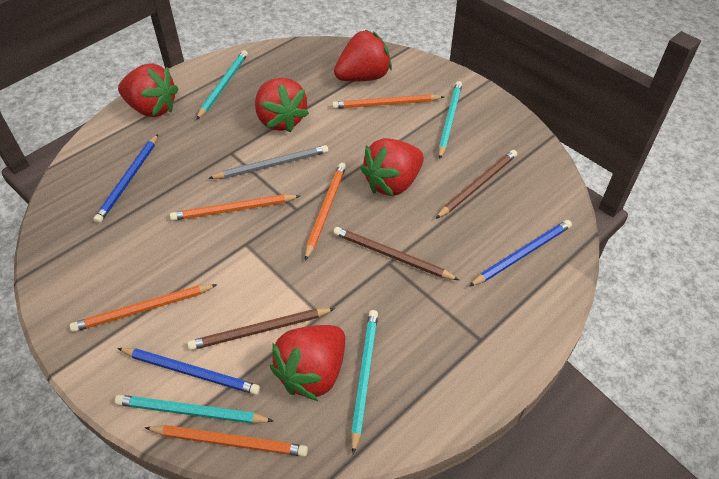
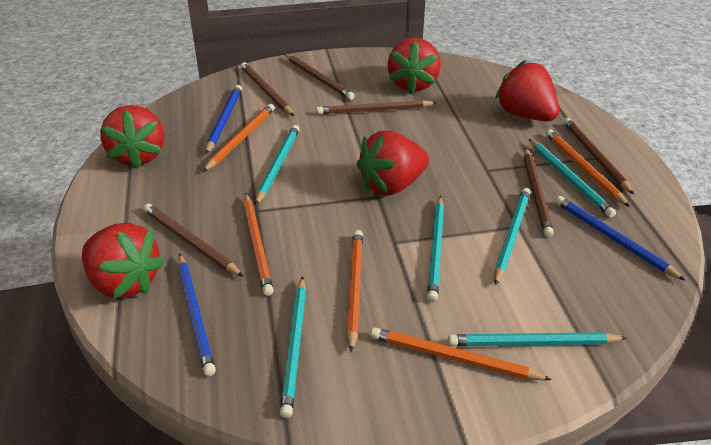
brown pencil: [188,308,335,350] [333,227,459,280] [436,150,517,219] = 3 -> [144,204,244,277] [241,62,294,116] [284,54,354,100] [316,100,436,115] [524,148,554,237] [563,118,634,195] = 6
grey pencil: [208,145,328,179] = 1 -> none = 0
turquoise pencil: [115,395,273,424] [196,50,248,120] [351,310,378,455] [438,81,462,159] = 4 -> [255,125,299,205] [280,276,306,418] [427,196,444,302] [448,332,627,346] [494,188,531,285] [529,139,616,218] = 6

